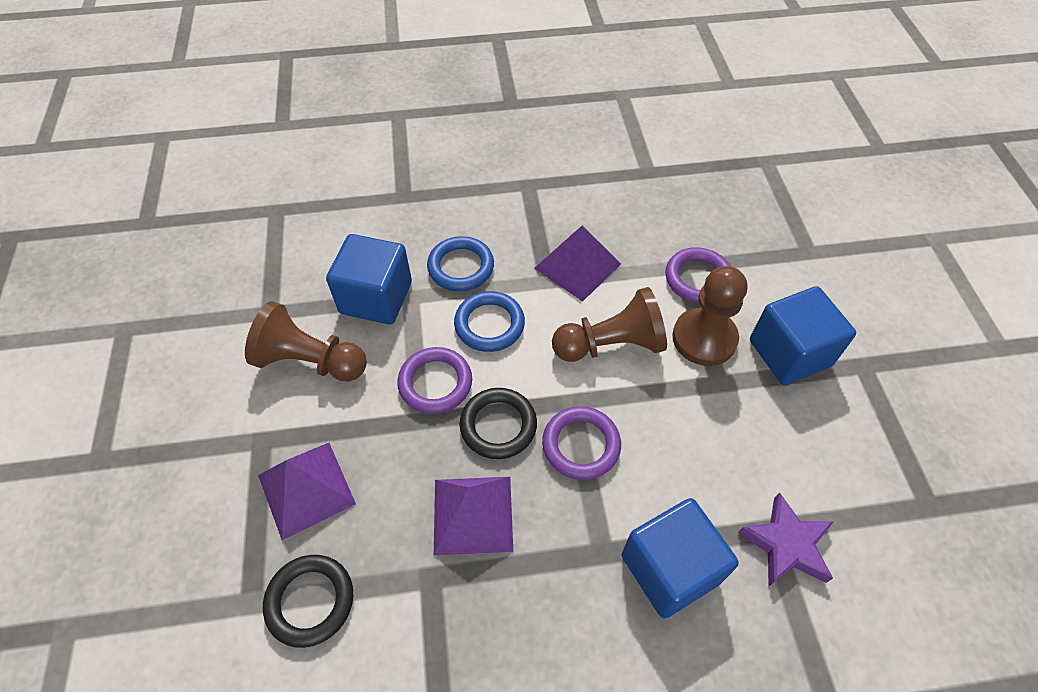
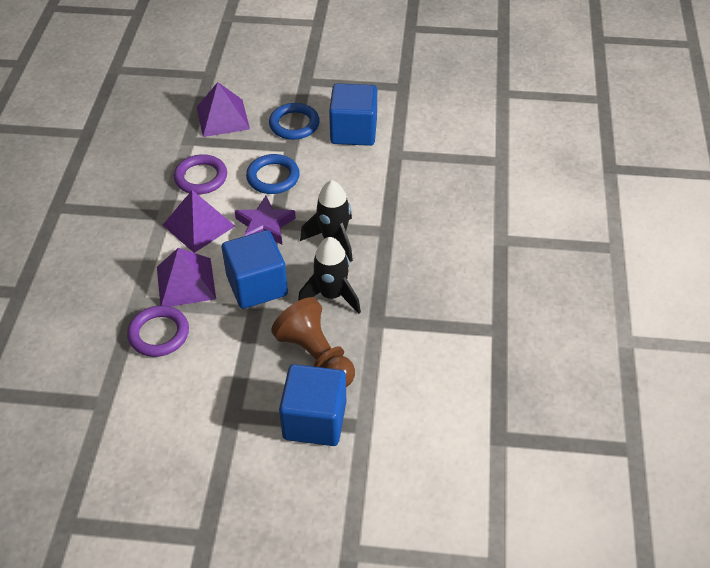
black ring: [263,555,353,648] [459,388,537,459] = 2 -> none = 0
black rocket: none = 0 -> [298,237,361,314] [300,180,353,262] = 2
brown pawn: [245,301,367,382] [552,287,667,362] [672,266,747,366] = 3 -> [271,297,355,387] = 1
purple ring: [397,347,472,414] [542,406,621,480] [665,247,731,303] = 3 -> [127,305,189,357] [174,154,227,194] = 2

